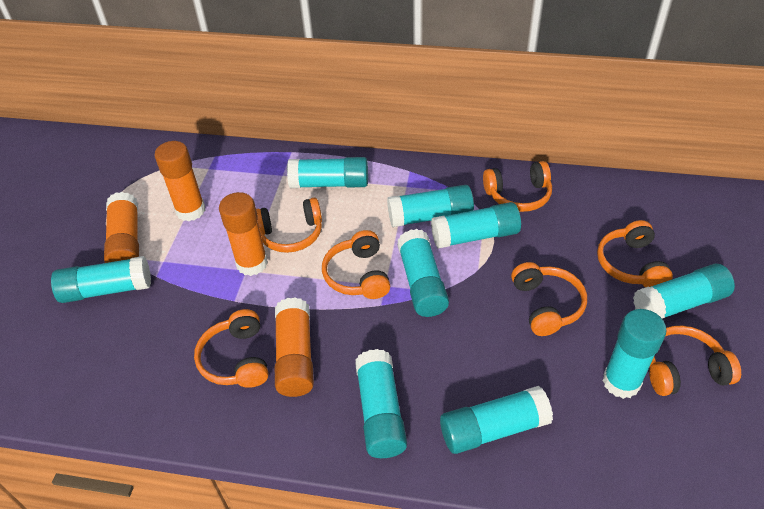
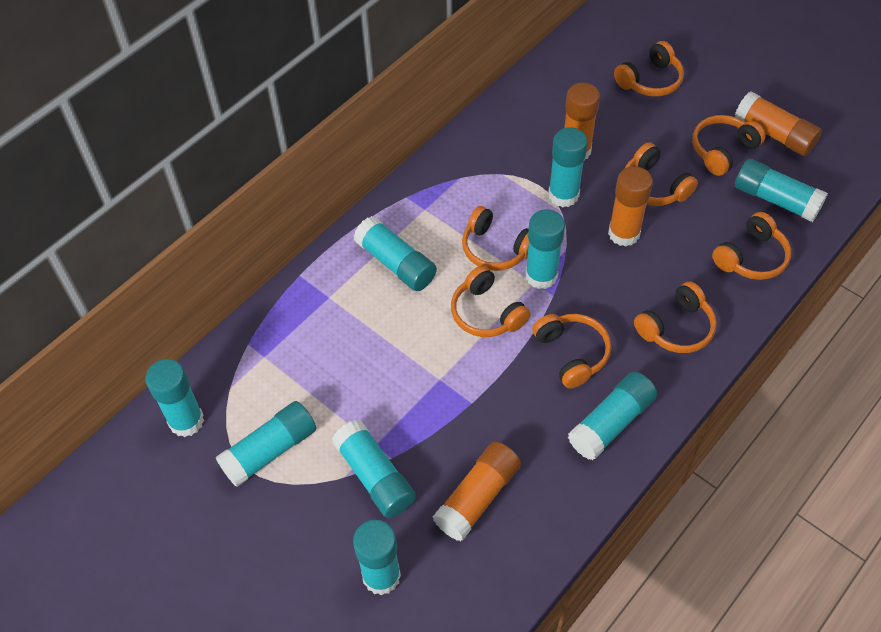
orange headphones: [194,309,269,388] [256,198,322,253] [322,230,390,299] [483,161,552,212] [511,262,587,336] [597,220,673,287] [649,326,741,396] = 7 -> [451,265,531,337] [462,206,529,271] [532,314,611,388] [614,41,684,97] [624,142,698,206] [634,281,717,353] [692,115,766,176] [712,212,791,280] = 8

